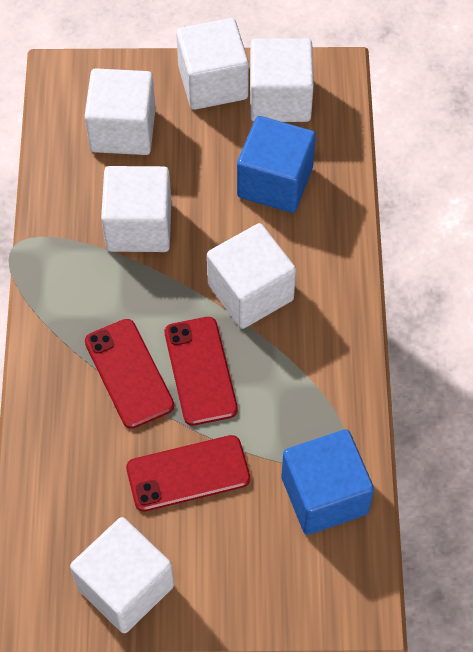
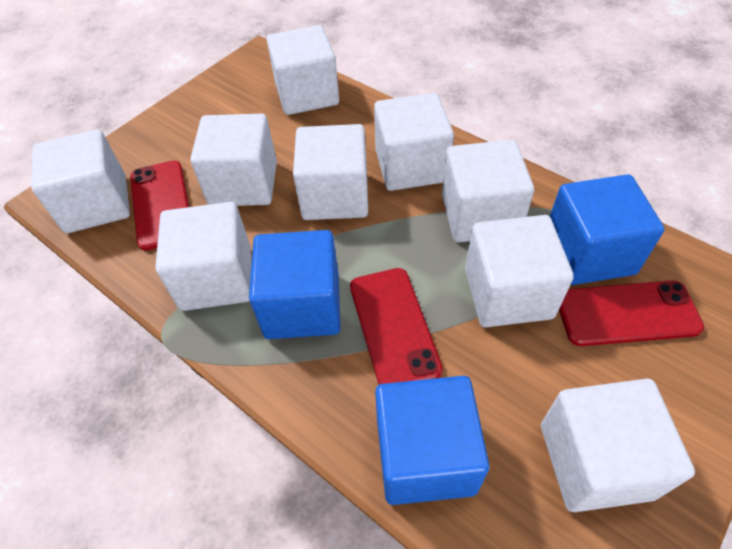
blue cube: [237,116,316,213] [281,429,374,535] = 2 -> [249,230,340,339] [375,376,489,505] [550,174,665,285] = 3
white cube: [70,517,174,633] [85,68,156,155] [101,166,171,252] [176,18,249,110] [207,223,296,329] [250,38,314,122] = 6 -> [31,129,130,233] [155,202,251,311] [190,114,277,206] [267,25,339,115] [293,124,368,220] [374,93,454,191] [442,140,534,242] [465,215,574,327] [541,379,695,512] = 9

